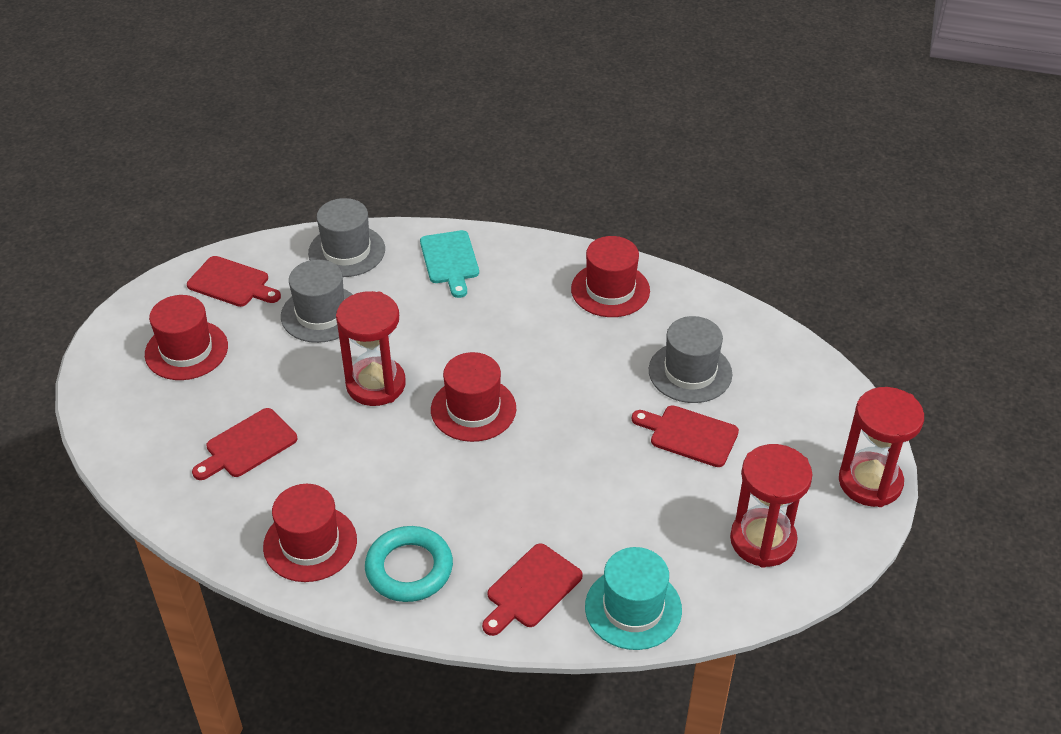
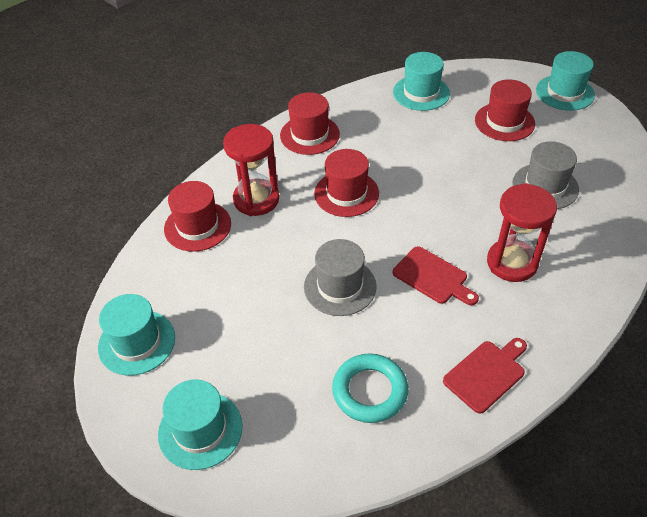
grey hat: [281,260,353,343] [308,198,385,277] [649,316,732,403] = 3 -> [304,239,376,316] [512,141,579,209] = 2
red cutting board: [187,256,281,307] [192,408,297,480] [482,543,583,636] [632,405,739,467] = 4 -> [393,246,479,305] [443,338,527,414] = 2
red hourglass: [336,291,406,406] [730,444,813,568] [839,387,924,507] = 3 -> [223,124,279,216] [487,183,557,282] = 2
turquoise cutting board: [420,230,479,298] = 1 -> none = 0
turquoise hat: [585,547,682,650] = 1 -> [98,294,175,376] [158,379,243,470] [393,52,450,111] [536,51,595,111] = 4

